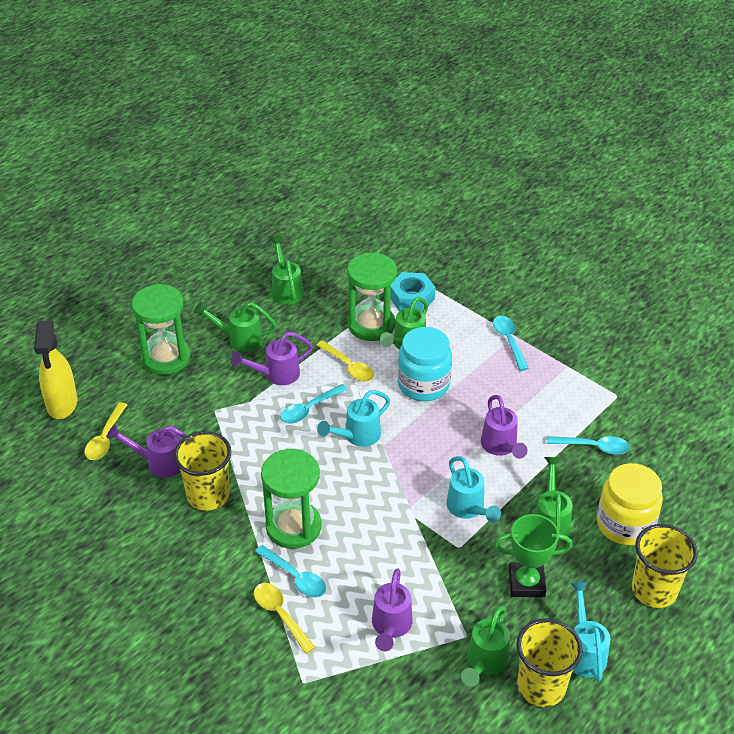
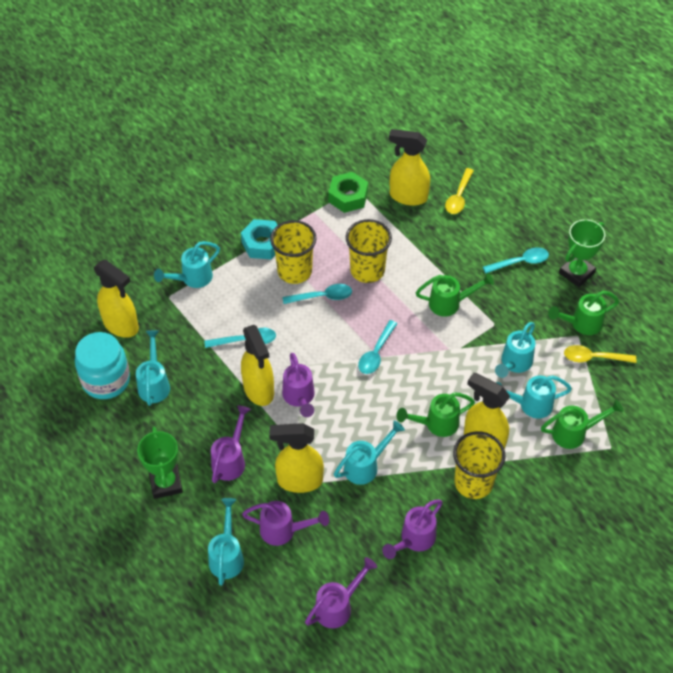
green hourglass: [131,284,191,375] [261,449,322,549] [347,253,397,341] = 3 -> none = 0
green nut: none = 0 -> [328,172,368,213] = 1
green trophy: [494,514,573,597] = 1 -> [137,426,183,499] [559,219,605,287] = 2
green watering can: [193,301,277,352] [270,236,304,305] [380,297,428,350] [461,606,510,687] [535,457,573,543] = 5 -> [396,392,475,437] [416,273,494,317] [541,399,623,449] [548,291,619,335] = 4
purple watering can: [107,424,187,478] [231,332,313,385] [372,569,413,651] [481,395,527,459] = 4 -> [211,405,251,483] [242,501,329,546] [282,353,315,417] [305,557,377,628] [382,499,443,559] = 5
turquoise watering can: [317,390,390,447] [446,456,501,522] [570,581,610,681] = 3 -> [136,330,170,406] [154,241,220,288] [208,498,244,586] [334,421,405,485] [495,322,535,378] [496,375,572,418] = 6
yellow jar: [597,463,663,545] = 1 -> none = 0
yellow spoon: [85,402,127,460] [254,583,316,654] [316,341,374,382] = 3 -> [445,168,474,214] [564,345,636,363] = 2
yellow spray bottle: [34,320,77,419] = 1 -> [94,260,139,338] [241,325,274,406] [269,423,324,493] [389,129,430,206] [464,373,510,450] = 5

